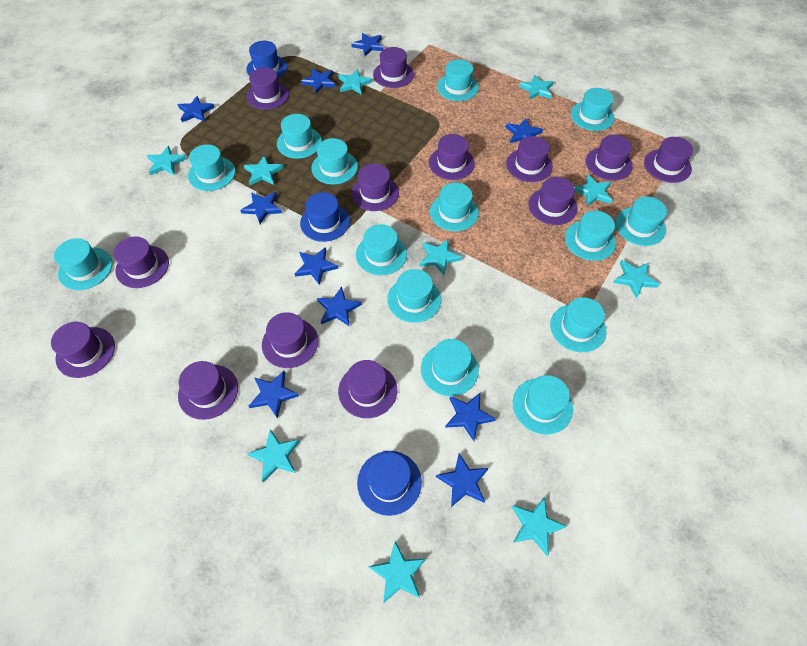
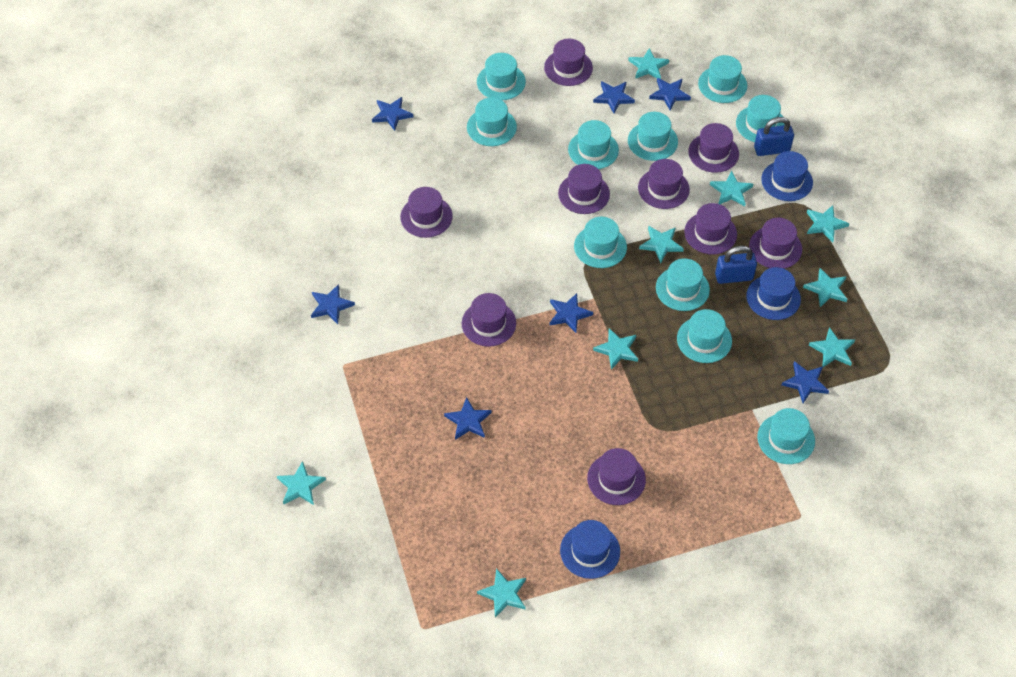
blue padlock: none = 0 -> [715,246,757,284] [754,117,794,156] = 2
blue star: [177,96,215,122] [240,192,282,224] [249,371,299,419] [294,247,339,285] [301,69,335,94] [317,286,362,327] [351,33,384,56] [436,453,489,507] [445,393,496,441] [505,118,543,143] = 10 -> [311,284,355,324] [372,97,413,131] [444,397,492,440] [549,293,593,333] [593,81,635,114] [649,78,691,110] [782,361,829,403] = 7
purple hat: [51,322,115,378] [114,236,169,288] [178,361,238,420] [247,67,289,110] [262,312,318,368] [338,360,397,418] [351,164,399,211] [373,47,414,88] [429,134,475,180] [506,136,553,182] [528,177,577,225] [586,135,633,181] [644,137,693,183] = 13 -> [400,187,453,238] [462,293,516,347] [544,39,593,86] [558,164,610,214] [587,448,646,505] [638,159,690,209] [684,203,737,254] [688,123,739,173] [749,218,802,269] = 9
turquoise hat: [54,238,112,290] [188,144,235,191] [277,114,322,159] [311,138,358,185] [356,224,407,275] [387,269,441,323] [421,339,479,396] [430,183,479,231] [437,59,479,101] [513,375,573,435] [550,297,606,352] [565,211,616,261] [571,88,615,131] [615,196,667,246] = 14 -> [467,98,517,146] [477,53,526,100] [568,120,619,169] [574,217,627,268] [628,112,678,161] [656,258,710,311] [677,309,732,363] [698,55,747,103] [736,95,785,142] [757,408,815,464] = 10
turquoise star: [146,146,186,175] [244,155,283,185] [247,429,300,482] [338,69,372,94] [368,541,426,603] [420,239,462,275] [512,497,567,556] [519,74,554,100] [574,174,613,207] [613,260,660,299] = 10 -> [277,461,326,505] [477,568,526,618] [593,328,638,370] [628,48,669,79] [639,226,684,263] [710,171,753,206] [803,268,847,307] [807,205,850,243] [809,327,855,367] = 9

